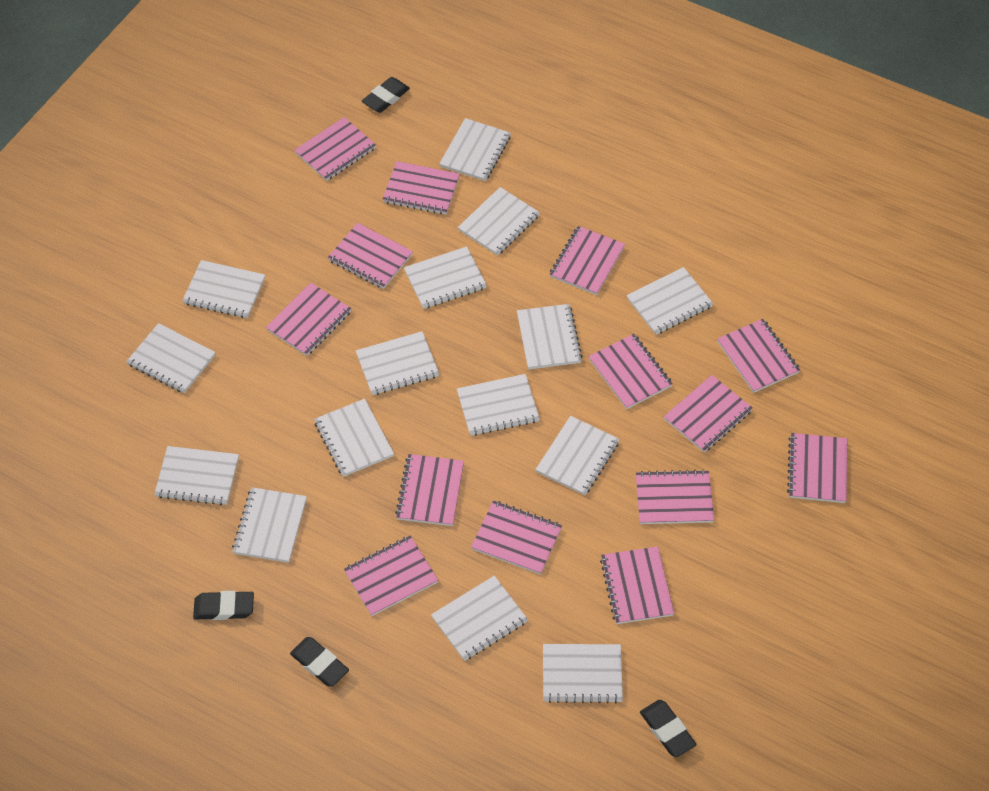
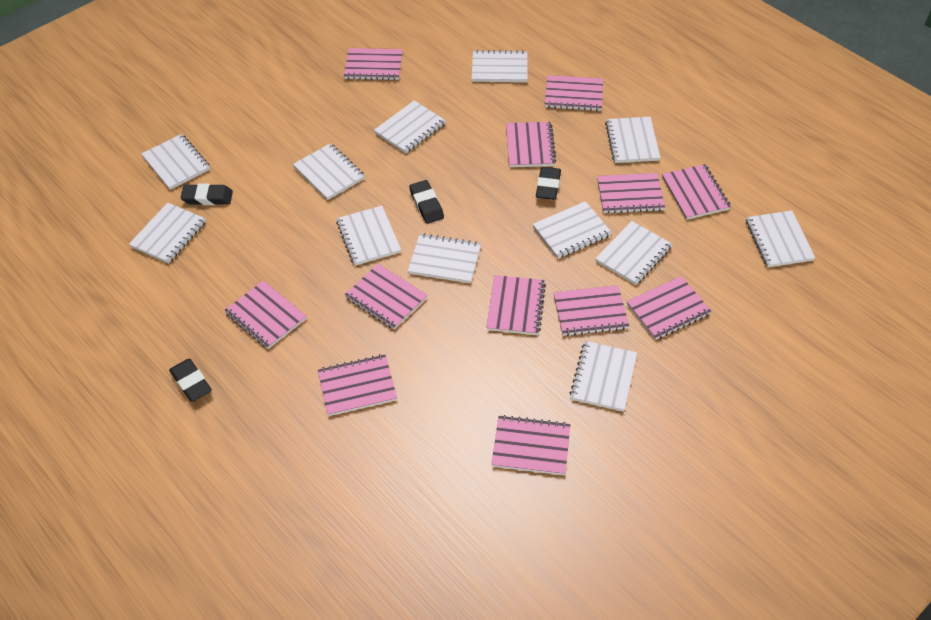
pink notebook: [266,283,351,356] [294,117,376,181] [328,223,413,289] [344,536,438,616] [382,161,460,214] [395,454,464,526] [471,500,562,575] [549,226,625,295] [588,334,673,409] [600,546,674,624] [636,469,714,524] [664,375,753,452] [717,319,800,393] [787,433,847,503] = 14 -> [224,281,307,349] [318,354,397,416] [344,48,403,80] [345,264,427,330] [486,275,546,335] [491,415,570,475] [506,122,556,167] [545,75,603,111] [554,285,629,336] [597,173,665,214] [627,276,711,340] [662,164,731,220] = 12
white notebook: [126,323,216,393] [155,446,239,505] [182,260,265,318] [232,487,307,563] [314,399,394,477] [356,331,439,395] [404,246,487,309] [431,576,528,661] [439,118,511,181] [457,374,540,436] [458,187,540,256] [517,304,582,369] [536,416,620,496] [543,644,623,703] [627,267,713,335] = 15 -> [129,202,206,264] [141,134,210,190] [293,143,365,200] [336,206,401,266] [374,101,446,153] [408,233,481,284] [472,50,527,82] [533,201,612,259] [570,341,637,412] [595,221,672,285] [605,117,661,163] [746,211,815,267] = 12

